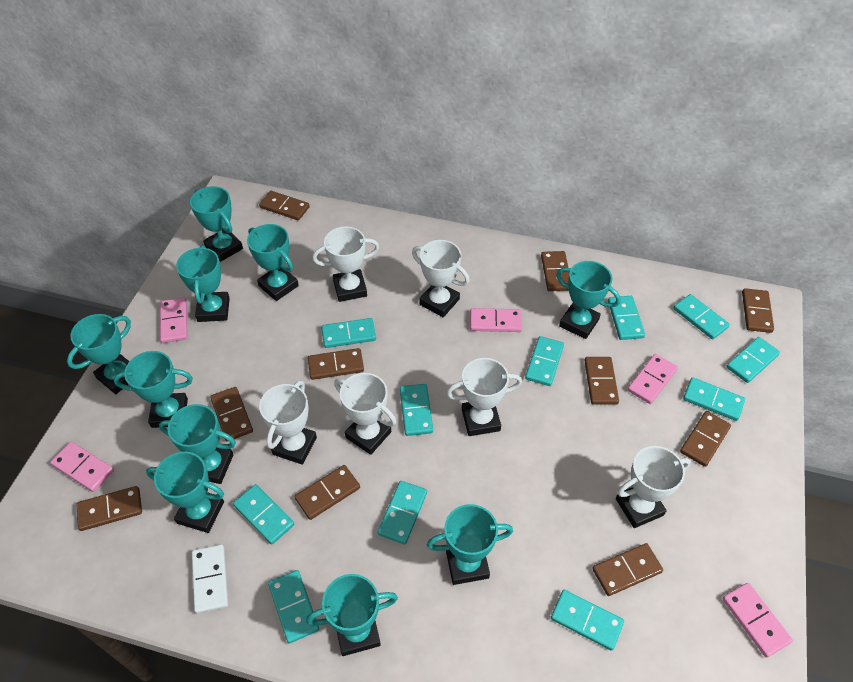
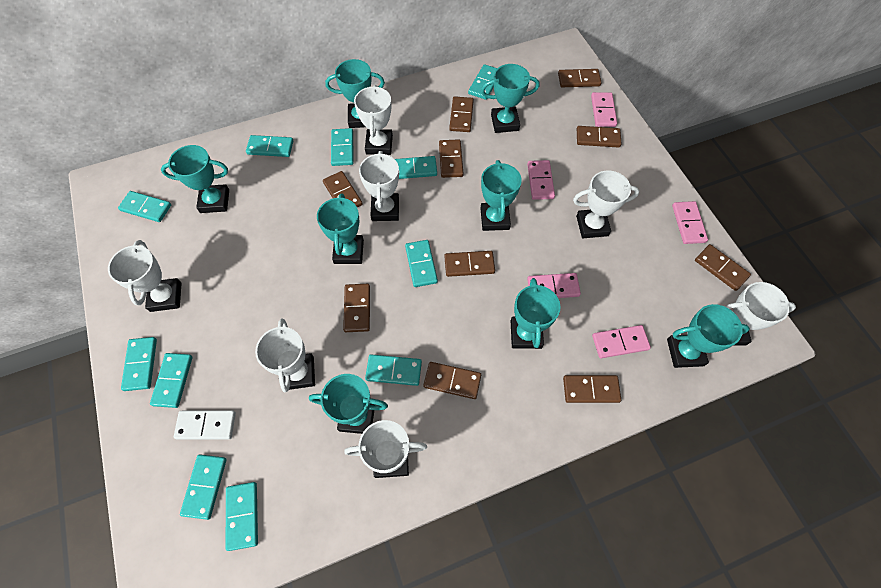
turquoise trophy: [67,314,131,394] [114,351,193,428] [146,452,224,533] [159,404,236,484] [176,245,230,322] [190,186,243,262] [247,224,299,301] [306,574,398,656] [427,504,513,585] [556,261,621,339] = 10 -> [161,145,229,213] [309,374,388,434] [317,194,364,264] [325,59,385,128] [480,160,522,231] [481,64,539,133] [511,278,560,349] [667,304,750,368] = 8
white trophy: [259,380,317,465] [312,226,379,302] [334,373,396,455] [412,240,470,317] [446,358,522,436] [616,446,691,528] = 6 -> [108,240,182,312] [255,318,315,392] [344,420,427,478] [354,85,393,155] [359,151,399,221] [573,171,639,238] [724,282,796,346] = 7

